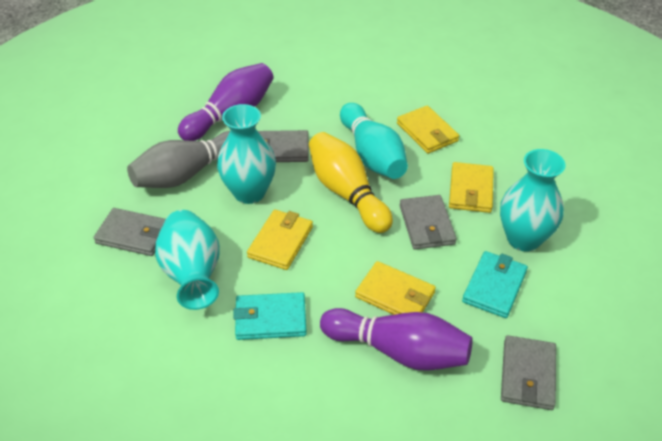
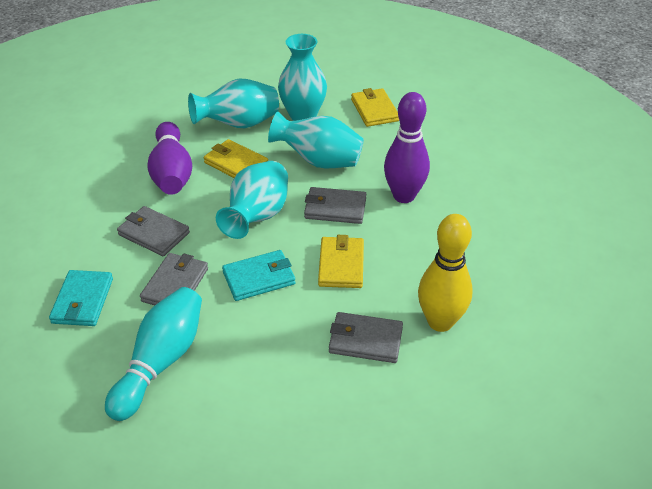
grey bowling pin: [127,131,230,188] = 1 -> none = 0
turquoise vase: [155,210,220,310] [217,104,276,204] [500,149,565,252] = 3 -> [188,78,279,128] [216,161,288,239] [268,111,364,169] [278,34,327,121] = 4
yellow wallet: [247,209,313,270] [355,261,436,315] [397,106,459,154] [449,162,494,213] = 4 -> [204,139,268,178] [318,235,364,288] [351,88,399,127] = 3

